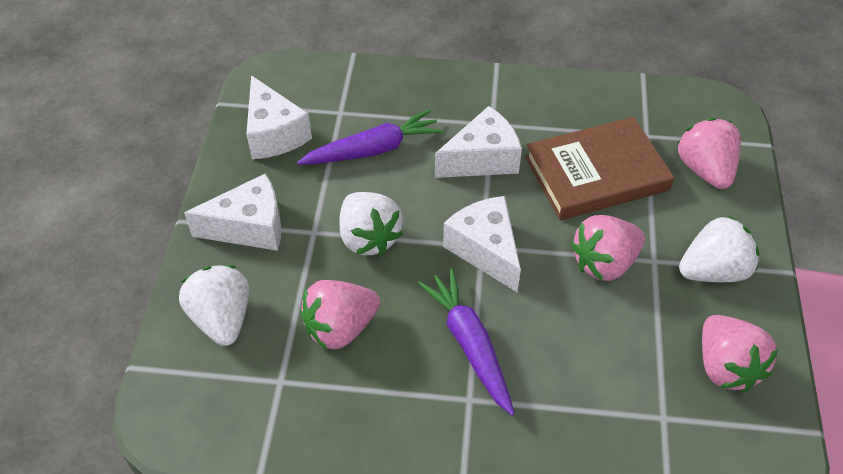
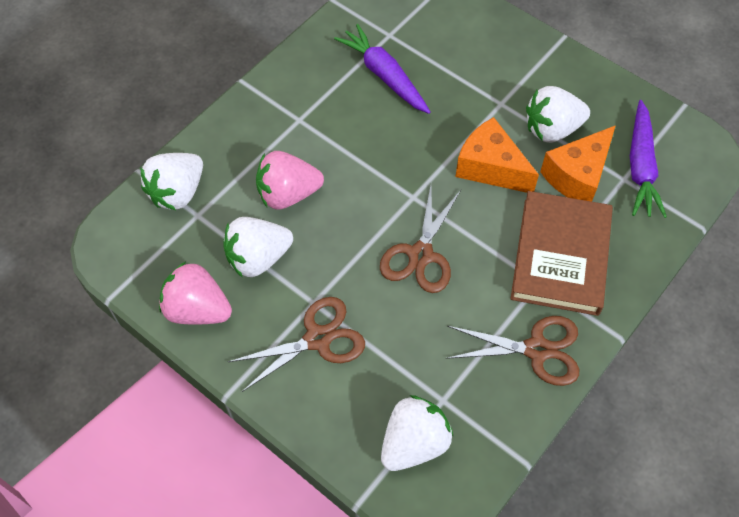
brown scissors: none = 0 -> [228,297,365,392] [380,186,461,293] [446,316,579,386] = 3
orange cheese: none = 0 -> [455,117,539,193] [540,125,616,202] = 2
pink strawberry: [300,280,380,351] [571,215,645,281] [677,118,741,189] [702,315,778,392] = 4 -> [159,262,232,325] [256,151,324,210] = 2
white cheese: [184,173,281,251] [246,75,312,159] [435,106,522,178] [443,196,521,292] = 4 -> none = 0
white strawberry: [179,265,249,346] [339,192,403,256] [679,215,759,282] = 3 -> [140,153,203,210] [223,217,293,278] [381,395,453,471] [526,86,590,143] = 4

